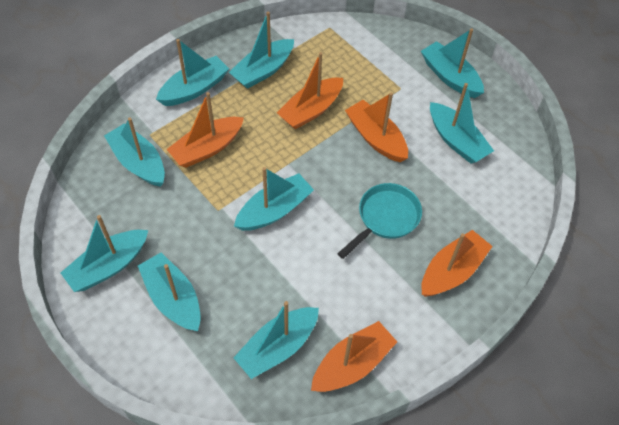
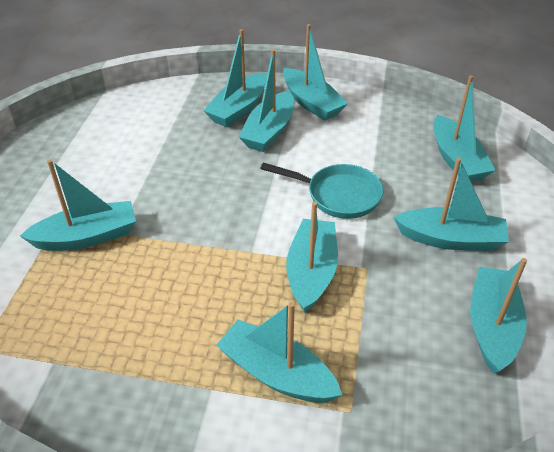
orange boat: [166,92,244,168] [277,52,343,129] [311,321,397,392] [345,93,408,162] [421,230,493,297] = 5 -> none = 0

